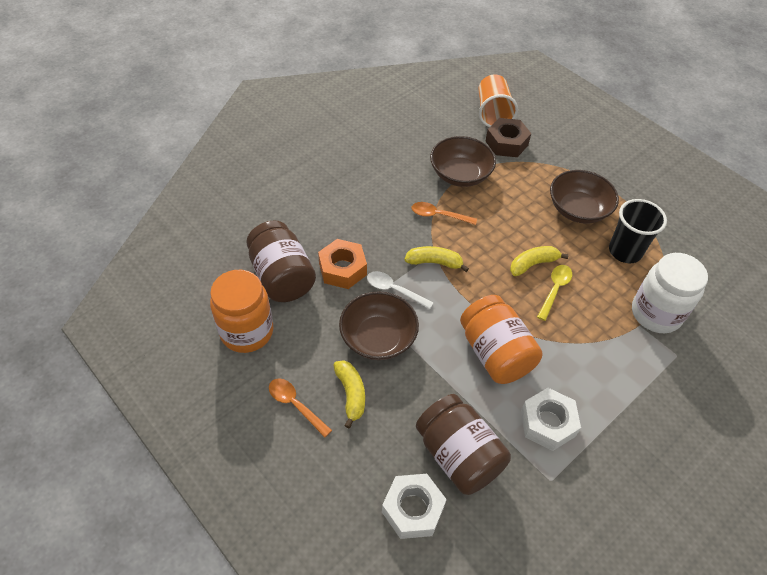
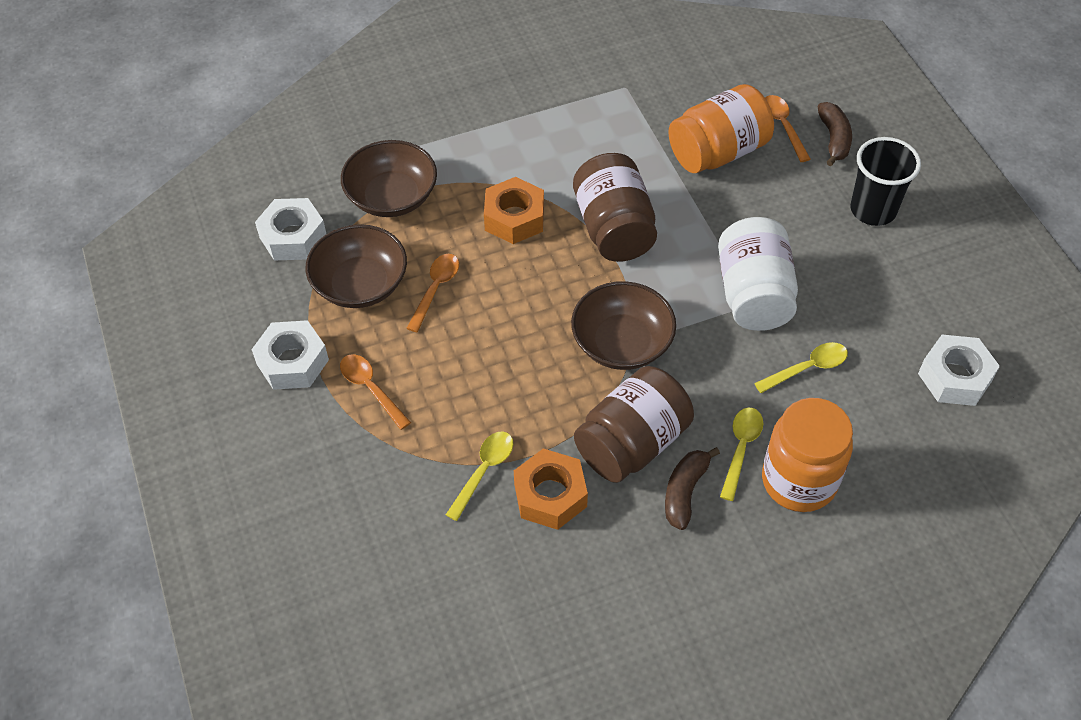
brown banana: none = 0 -> [665,447,720,530] [818,102,852,166] = 2
brown nut: [485,118,531,157] = 1 -> none = 0
orange cup: [478,75,518,127] = 1 -> none = 0
orange nut: [318,239,367,289] = 1 -> [484,177,544,244] [514,448,588,530] = 2
orange spoon: [269,378,332,437] [412,202,477,225] = 2 -> [340,354,411,430] [406,254,459,332] [765,95,810,162] = 3
white nut: [382,474,447,539] [521,388,581,451] = 2 -> [251,320,329,390] [255,198,326,261] [918,334,1000,406] = 3
white spoon: [367,271,433,309] = 1 -> none = 0
yellow banana: [333,360,365,428] [404,246,469,272] [510,246,569,276] = 3 -> none = 0
yellow spoon: [537,265,572,321] = 1 -> [446,431,513,521] [720,407,763,501] [754,342,848,393] = 3

